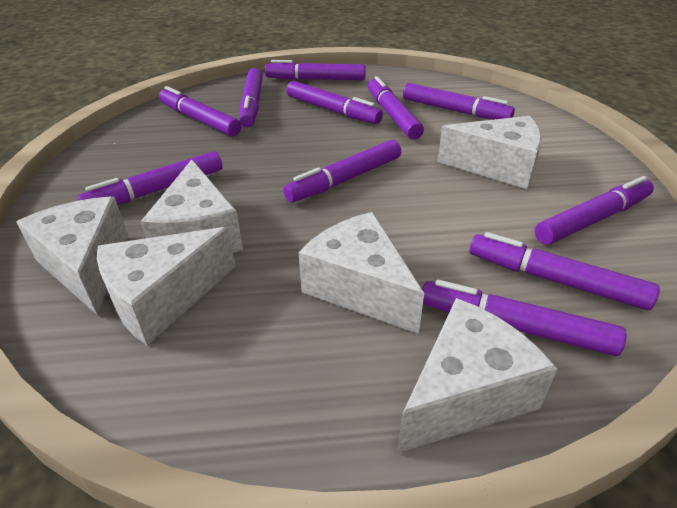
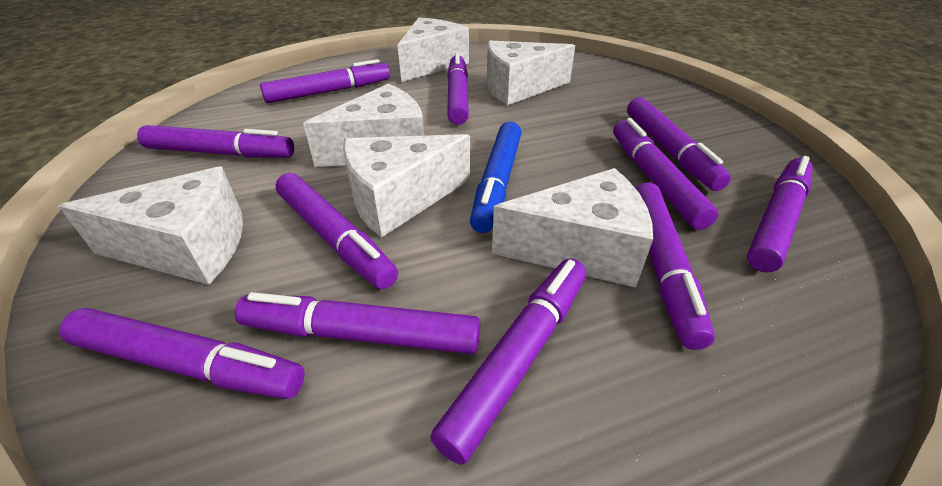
blue marker: none = 0 -> [470,122,521,233] = 1

